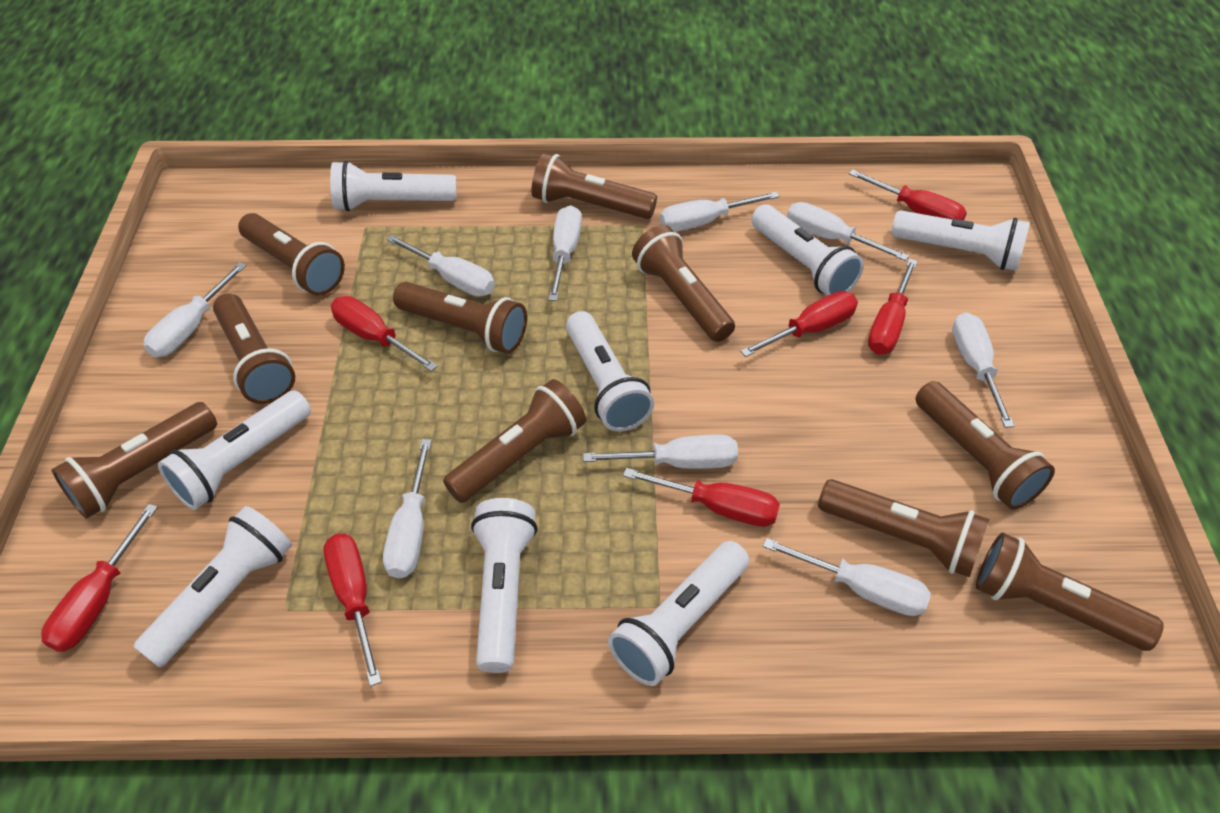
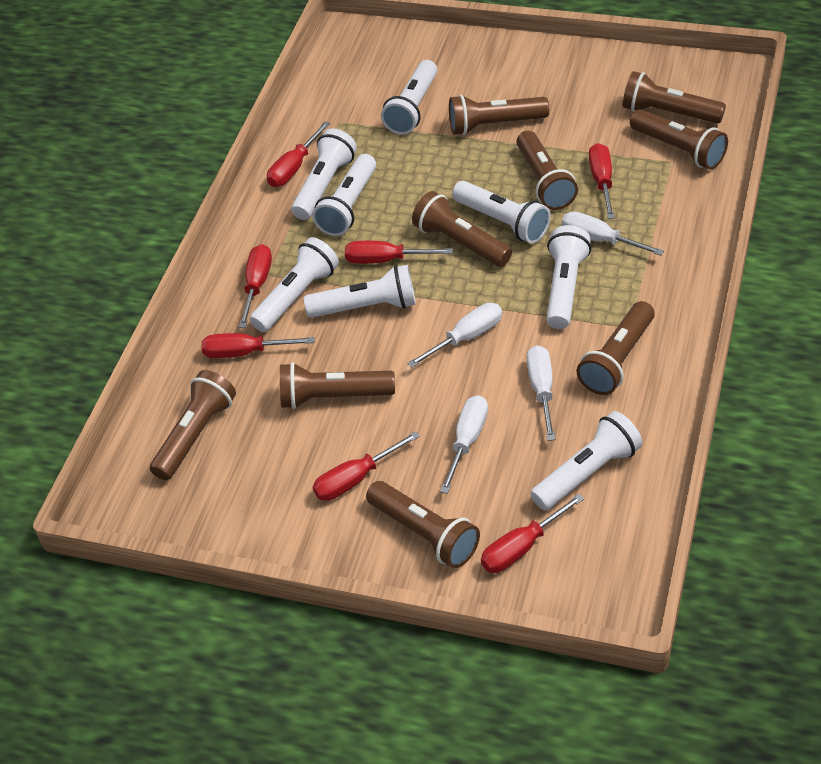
brown flashlight: [51,402,217,519] [213,293,295,404] [238,213,345,296] [393,282,527,354] [443,379,586,503] [531,153,657,219] [632,225,735,342] [818,479,990,578] [916,381,1055,509] [976,533,1164,651] = 10 -> [150,370,236,480] [280,362,395,409] [366,481,480,568] [412,191,512,267] [449,95,549,135] [516,131,578,210] [576,301,655,395] [623,71,726,124] [630,109,728,170] = 9
white screwdriver: [143,262,247,357] [383,439,432,579] [386,235,495,297] [548,205,582,301] [583,434,738,469] [660,192,779,232] [763,538,931,616] [787,202,909,261] [952,312,1015,428] = 9 -> [407,303,502,368] [440,395,488,494] [527,345,555,441] [562,212,664,256] = 4

